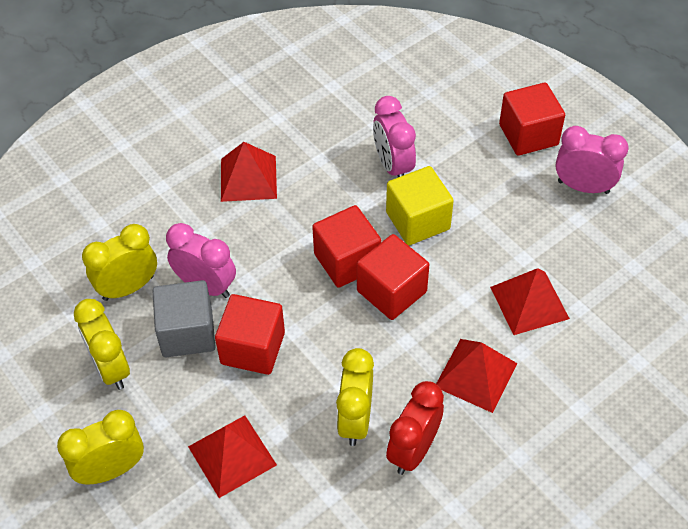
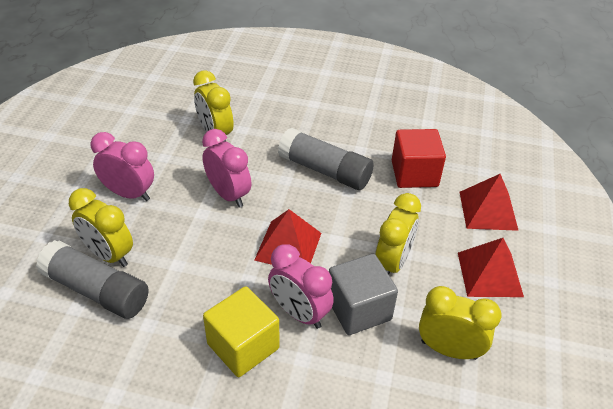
grey glue stick: none = 0 -> [36,240,149,319] [278,128,374,190] = 2
red clock: [386,381,444,475] = 1 -> none = 0
red cube: [215,294,285,375] [312,205,381,288] [357,234,429,320] [499,83,565,156] = 4 -> [392,129,446,188] = 1
red pyramid: [188,415,277,498] [221,142,277,202] [436,339,518,413] [490,268,570,335] = 4 -> [254,209,321,265] [458,238,524,297] [460,174,519,231] = 3

